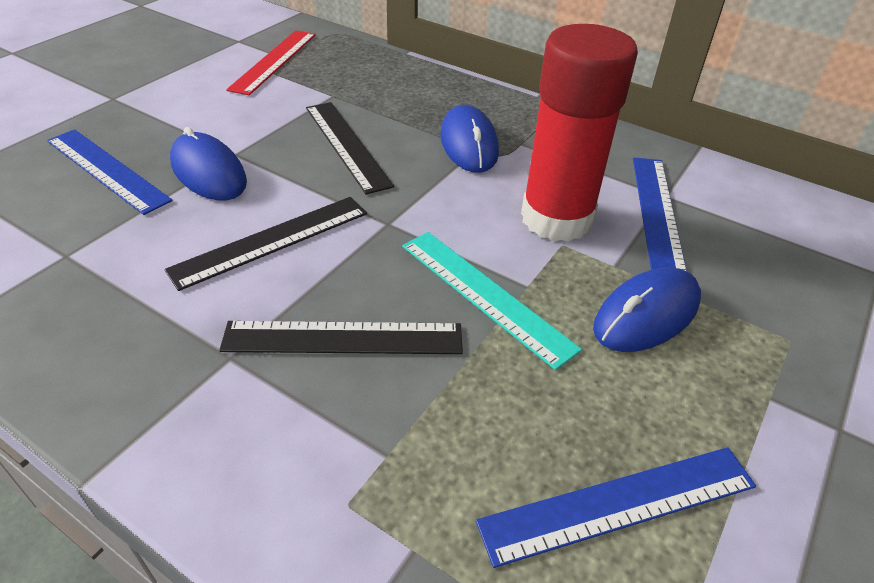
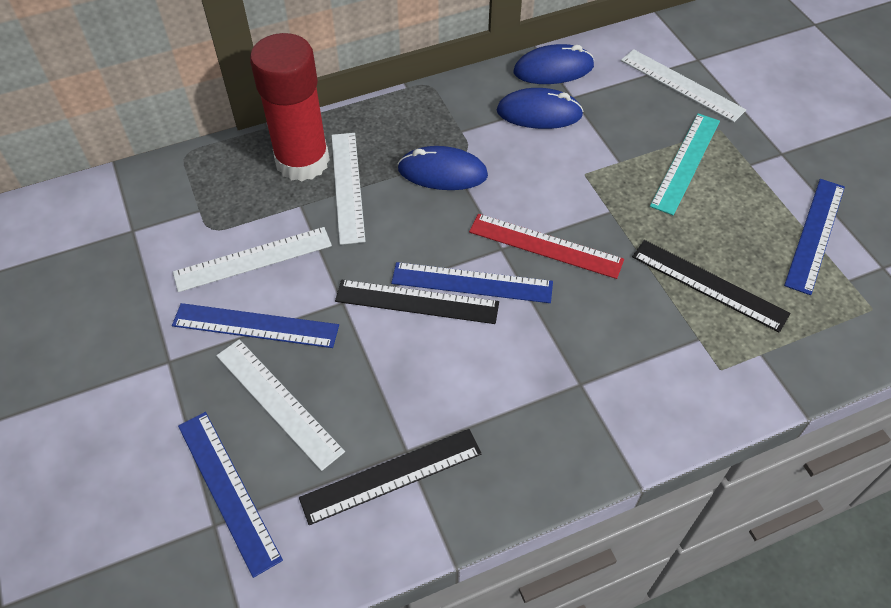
blue ruler: [47,129,173,215] [476,447,756,568] [633,157,687,271] = 3 -> [172,303,339,348] [178,412,283,578] [391,262,553,303] [784,179,845,295] = 4
white ruler: none = 0 -> [173,227,332,292] [216,339,345,471] [332,133,366,245] [621,49,746,122] = 4

